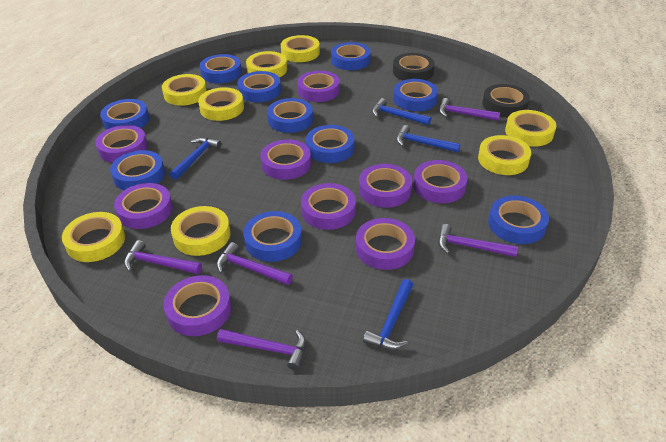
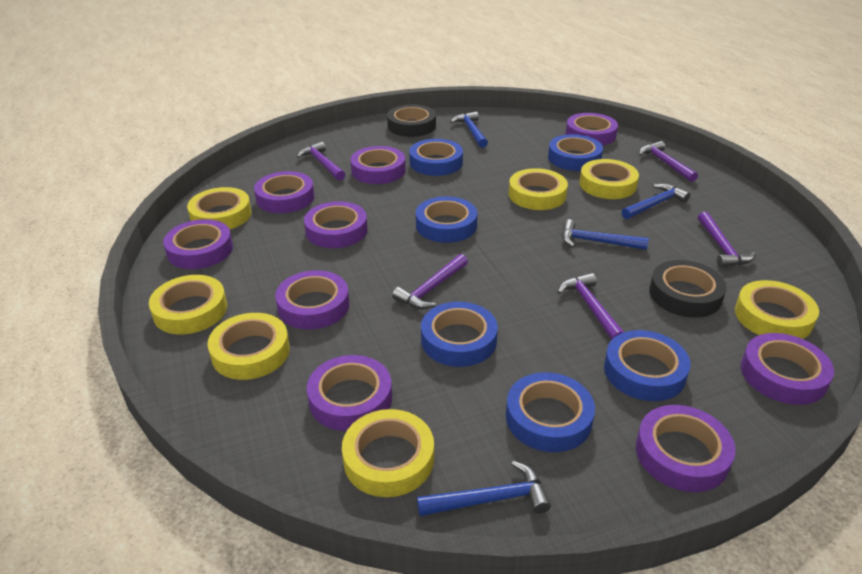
blue tape: [100,99,149,130] [110,150,165,190] [200,54,242,83] [238,71,281,102] [243,211,302,262] [267,98,313,133] [306,125,355,163] [331,42,371,70] [393,79,438,111] [488,196,549,244] = 10 -> [409,139,463,176] [416,196,477,243] [421,302,498,367] [506,372,595,452] [548,134,603,171] [604,330,690,401] = 6
yellow tape: [62,212,125,262] [162,74,207,106] [171,206,230,256] [198,87,244,121] [246,51,287,77] [281,35,320,62] [478,135,531,175] [505,110,556,146] = 8 -> [149,275,227,334] [187,187,252,229] [207,313,290,380] [342,409,434,497] [509,168,568,210] [579,159,639,199] [735,280,819,339] = 7

